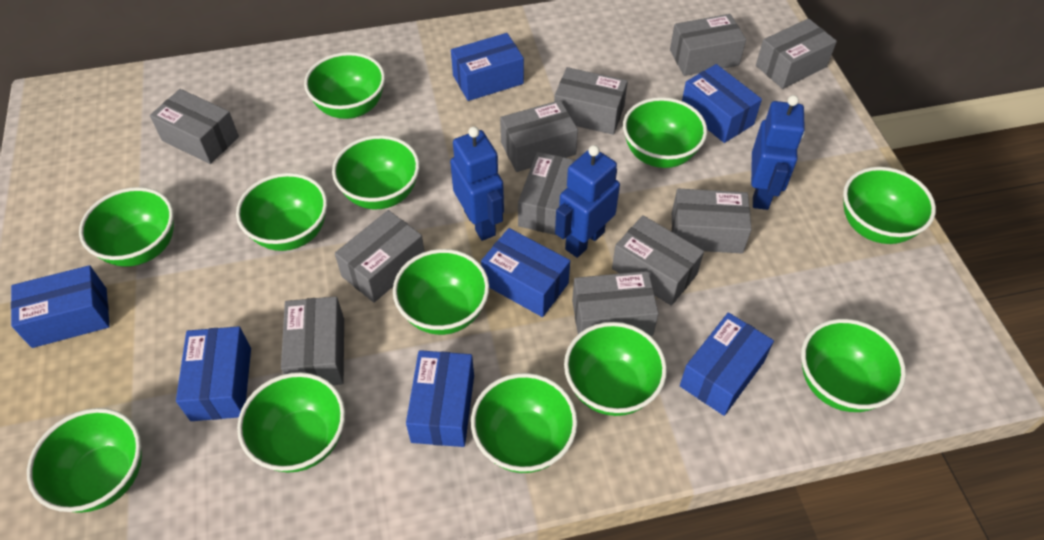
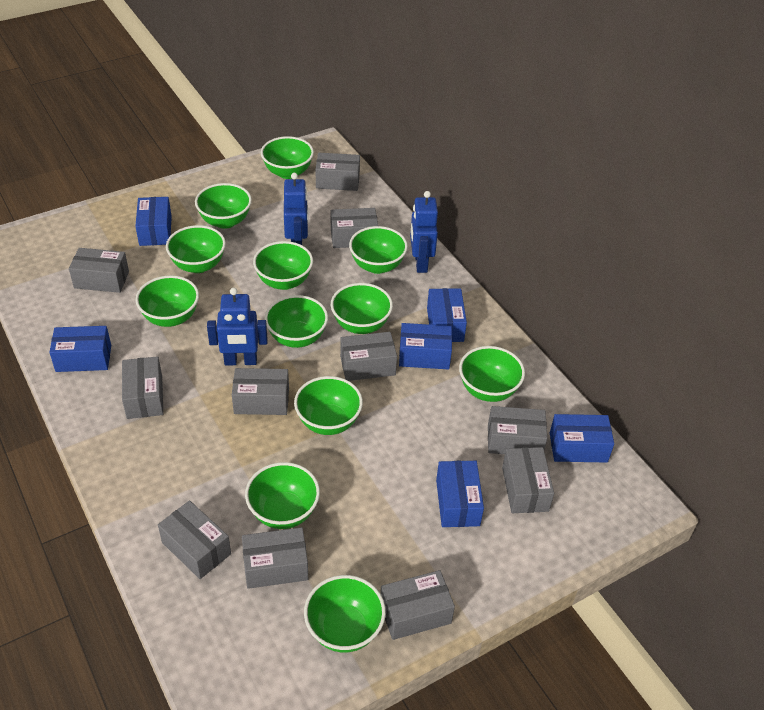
blue box: [11,265,110,348] [176,326,251,421] [406,350,474,447] [451,33,524,101] [481,228,570,317] [680,312,774,416] [682,64,762,143] = 7 -> [49,326,111,372] [135,197,172,246] [399,323,452,369] [427,288,467,342] [436,461,484,527] [550,414,614,463] = 6

